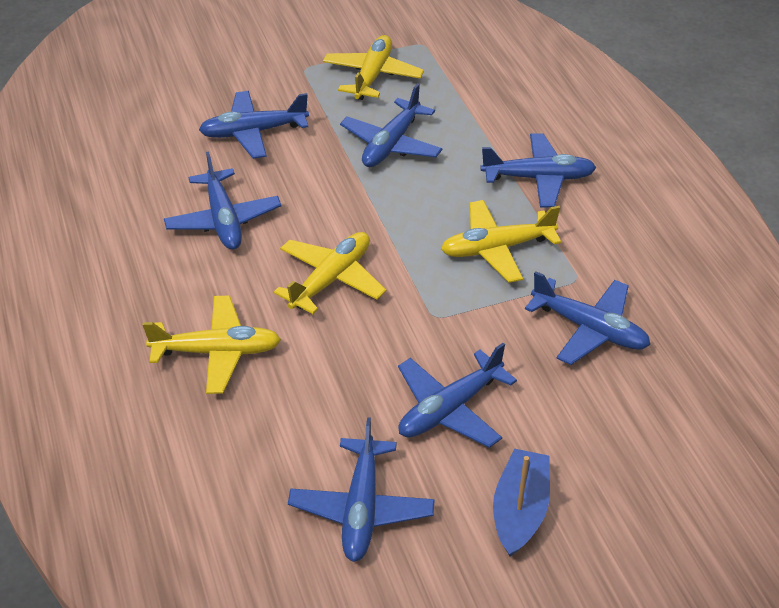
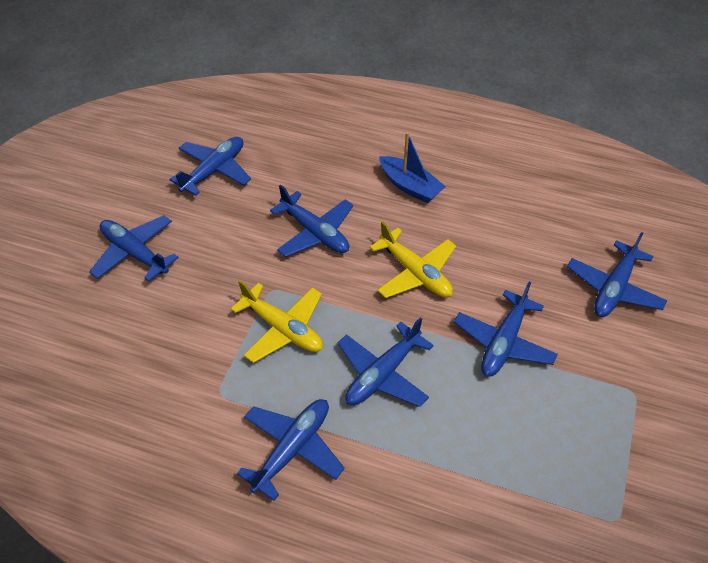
yellow plane: [142,295,281,394] [274,232,386,314] [323,35,424,100] [441,200,561,283] = 4 -> [231,280,323,363] [370,221,456,298] = 2

